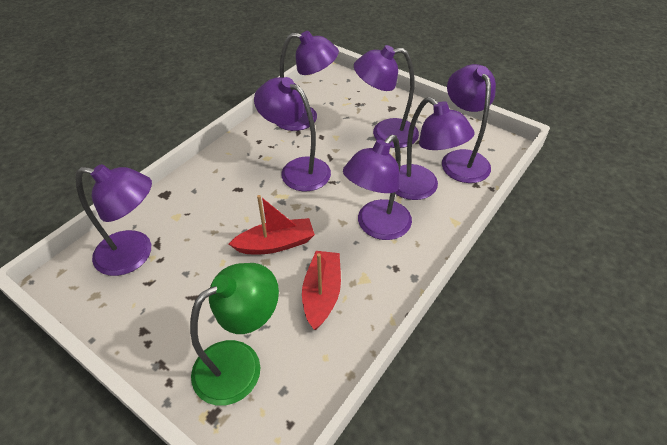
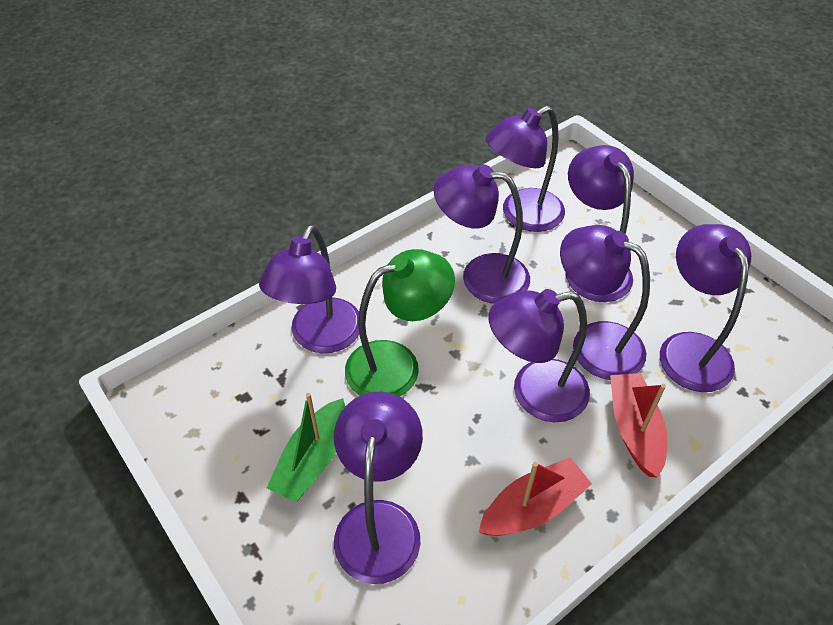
green boat: none = 0 -> [267,393,346,502] = 1
purple lamp: [75,164,152,276] [254,77,331,191] [276,31,339,131] [343,135,412,240] [354,45,419,148] [396,97,475,200] [442,64,496,183] = 7 -> [259,225,359,353] [334,392,423,584] [434,164,530,304] [486,106,565,232] [488,289,590,422] [560,225,650,380] [566,145,634,302] [660,224,751,392] = 8

